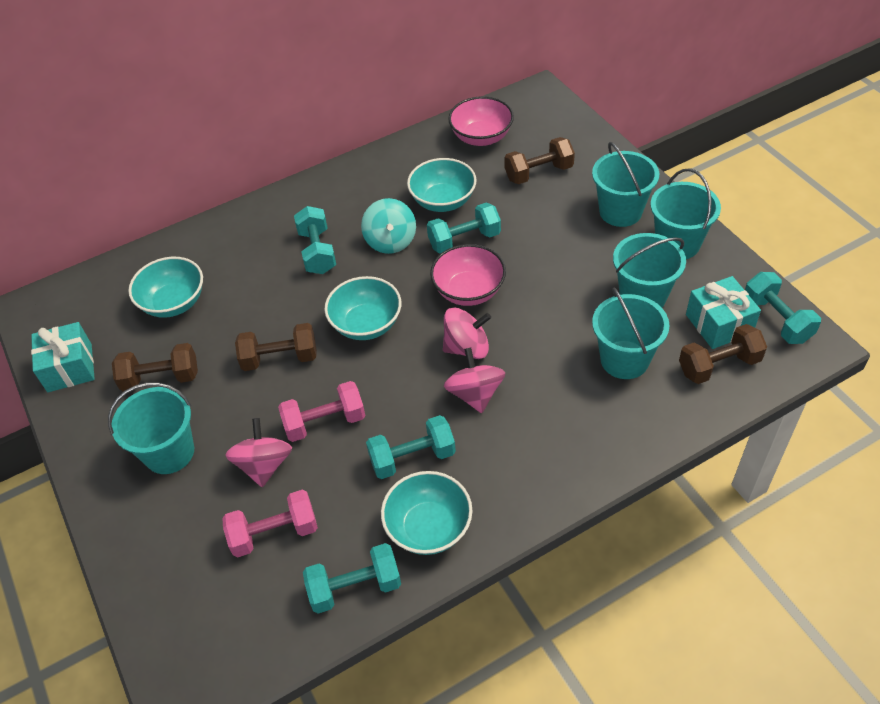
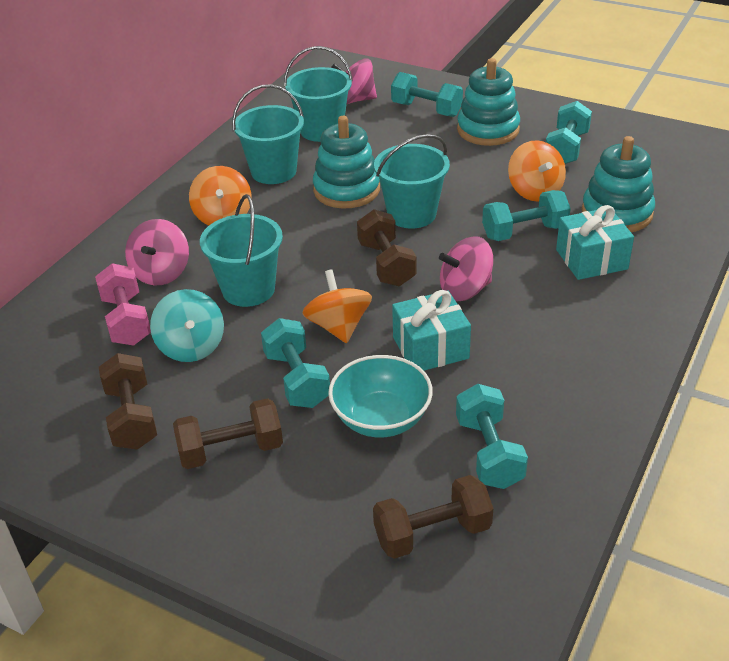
orange spinning top: none = 0 -> [189,166,252,225] [302,269,372,343] [508,140,566,202] = 3
pink bowl: [430,244,506,306] [448,96,514,146] = 2 -> none = 0
pink dumbbell: [222,490,318,557] [278,381,365,442] = 2 -> [95,263,151,346] = 1
turquoise bowl: [128,257,203,318] [324,276,401,340] [381,471,472,555] [407,158,477,212] = 4 -> [328,355,433,437] = 1
turquoise bucket: [108,382,194,474] [592,142,659,227] [592,287,669,379] [613,233,686,307] [651,168,721,259] = 5 -> [200,194,283,307] [232,84,304,184] [284,46,353,142] [374,134,450,229] = 4
turquoise stacking toy: none = 0 -> [313,116,380,208] [457,58,520,146] [582,136,655,232] = 3

